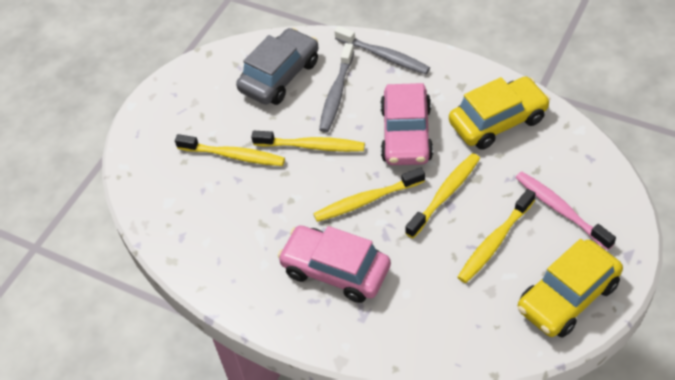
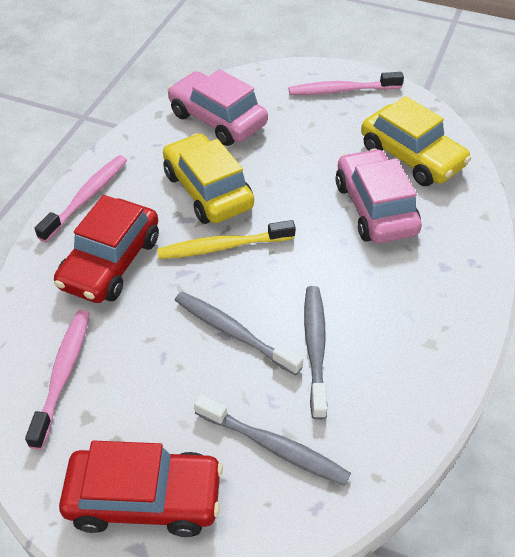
grey car: [236,28,319,105] = 1 -> none = 0
grey toothbrush: [319,43,354,132] [334,26,430,74] = 2 -> [175,292,303,376] [194,395,351,486] [304,286,327,420] = 3
pink toothbrush: [515,172,616,250] = 1 -> [25,310,90,450] [35,155,127,242] [288,72,404,95] = 3
red car: none = 0 -> [54,195,159,303] [59,441,223,537] = 2
yellow toothbrush: [175,134,285,166] [251,131,365,152] [313,167,425,222] [405,153,480,238] [457,189,536,283] = 5 -> [157,220,296,259] = 1

